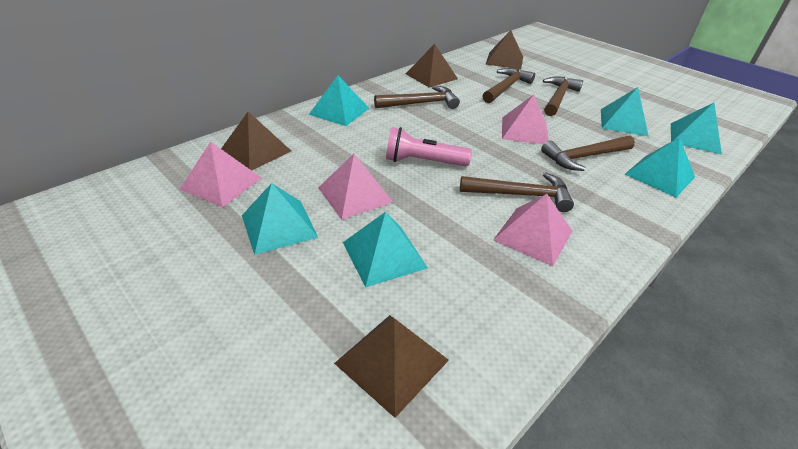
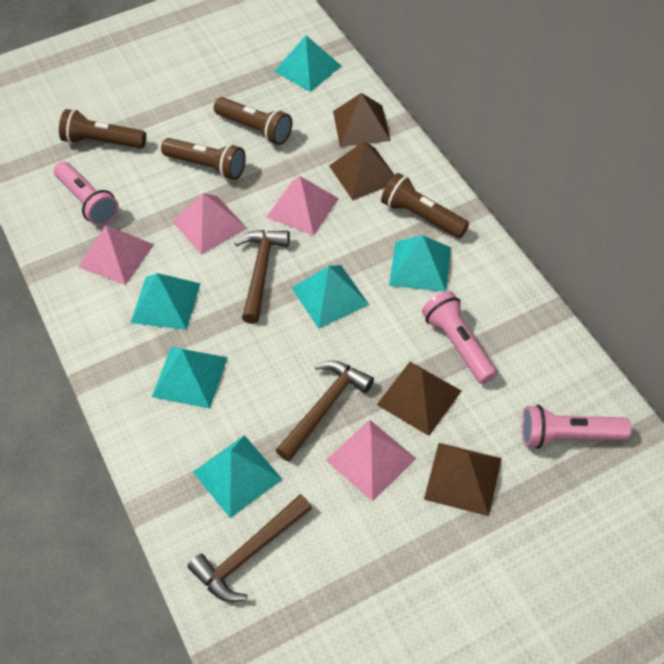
brown flashlight: none = 0 -> [59,109,146,149] [161,138,246,180] [214,97,292,145] [381,173,469,238] = 4
brown hammer: [374,85,460,109] [460,172,574,212] [482,68,535,103] [541,136,635,171] [543,76,583,116] = 5 -> [188,494,312,602] [235,230,290,324] [276,360,374,462] = 3
pink flashlight: [386,127,472,166] = 1 -> [54,161,119,226] [422,291,497,384] [522,405,632,449] = 3

